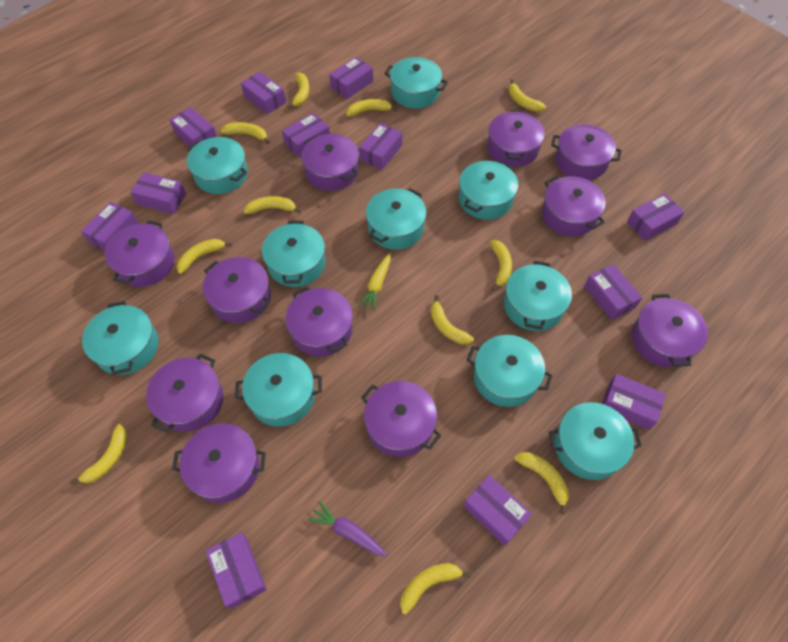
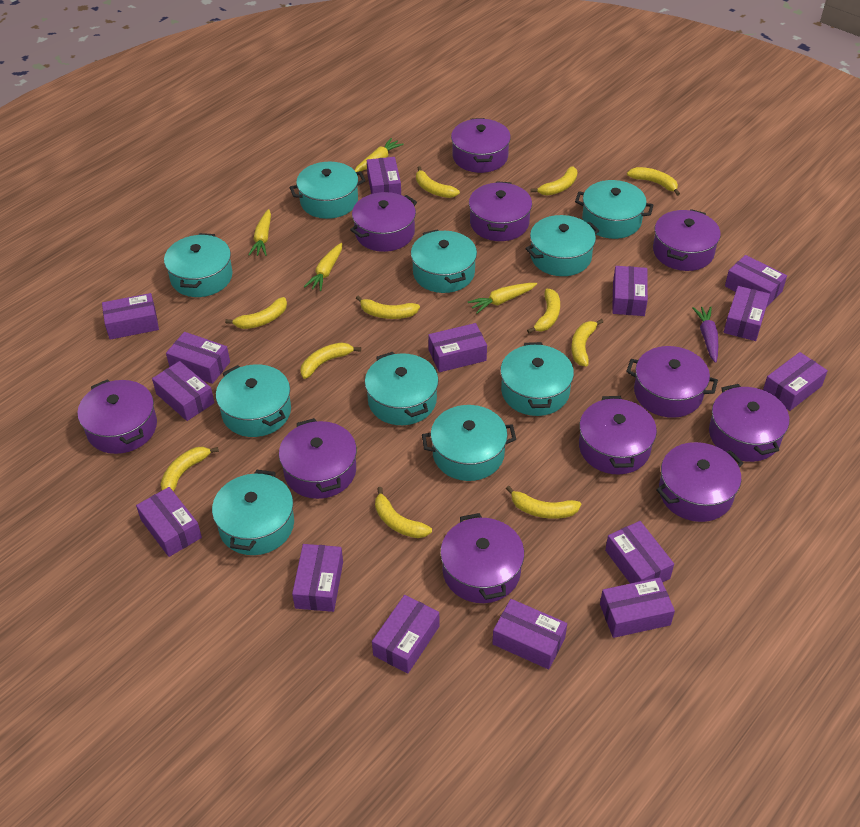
purple box: [81,202,139,251] [131,172,186,214] [170,107,217,147] [205,533,267,609] [241,71,286,114] [282,113,330,158] [329,57,373,99] [359,123,402,170] [463,475,532,546] [584,264,642,320] [602,374,666,430] [627,193,684,241] = 12 -> [102,293,159,340] [136,487,202,557] [152,361,215,421] [166,332,230,384] [292,544,343,612] [367,157,401,195] [372,595,439,674] [428,323,487,372] [492,599,567,669] [600,577,675,638] [605,521,674,584] [612,266,648,316] [724,286,770,341] [725,255,787,306] [763,352,828,411] = 15
yellow carrot: [358,253,391,311] = 1 -> [249,209,271,256] [304,243,342,291] [355,138,404,172] [468,283,537,314] = 4

